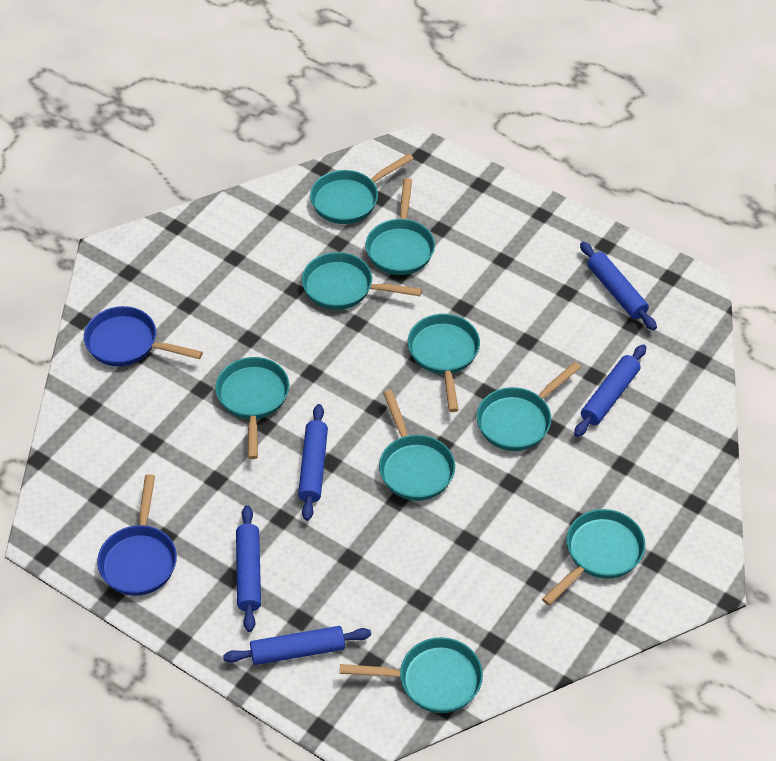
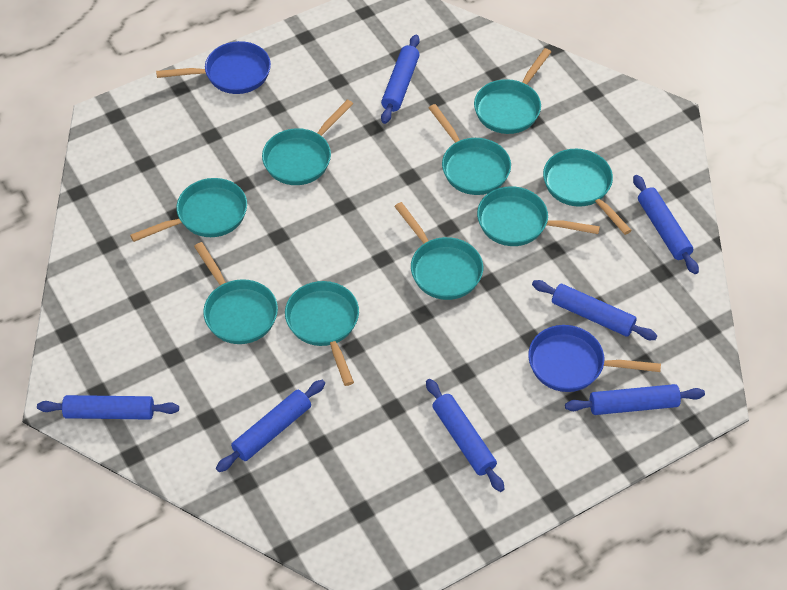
blue rolling pin: [223,626,371,665] [236,505,261,632] [298,404,328,521] [574,344,646,437] [580,242,657,330] = 5 -> [37,395,179,420] [216,380,325,472] [381,34,420,124] [426,379,504,492] [532,280,657,340] [565,384,705,415] [633,175,699,274] = 7

